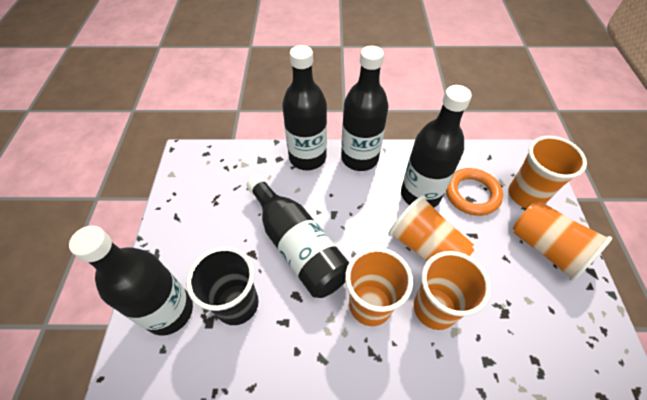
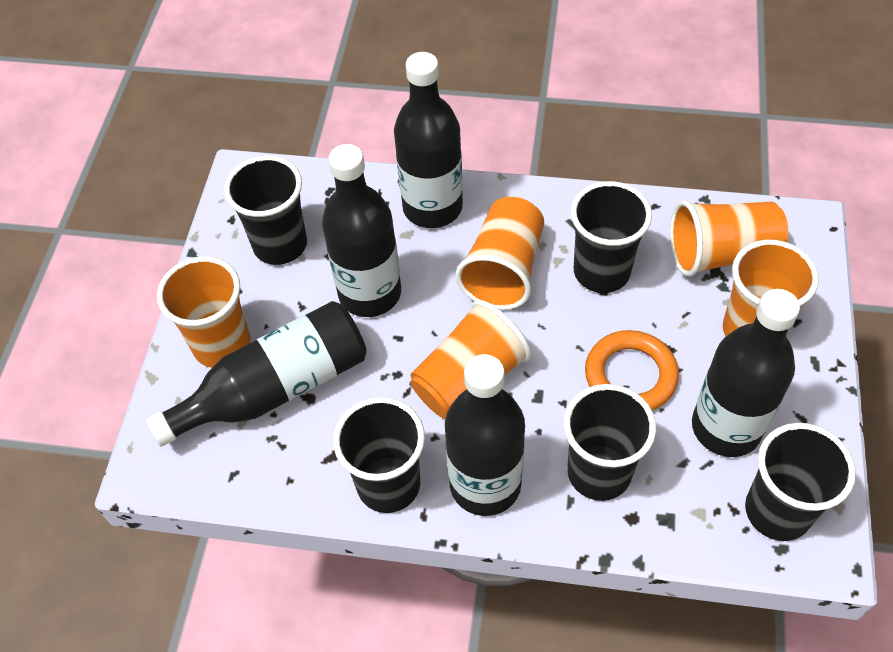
black cup: [186,247,259,325] = 1 -> [224,156,307,265] [333,397,425,513] [564,384,656,501] [571,181,652,293] [745,423,856,541] = 5

